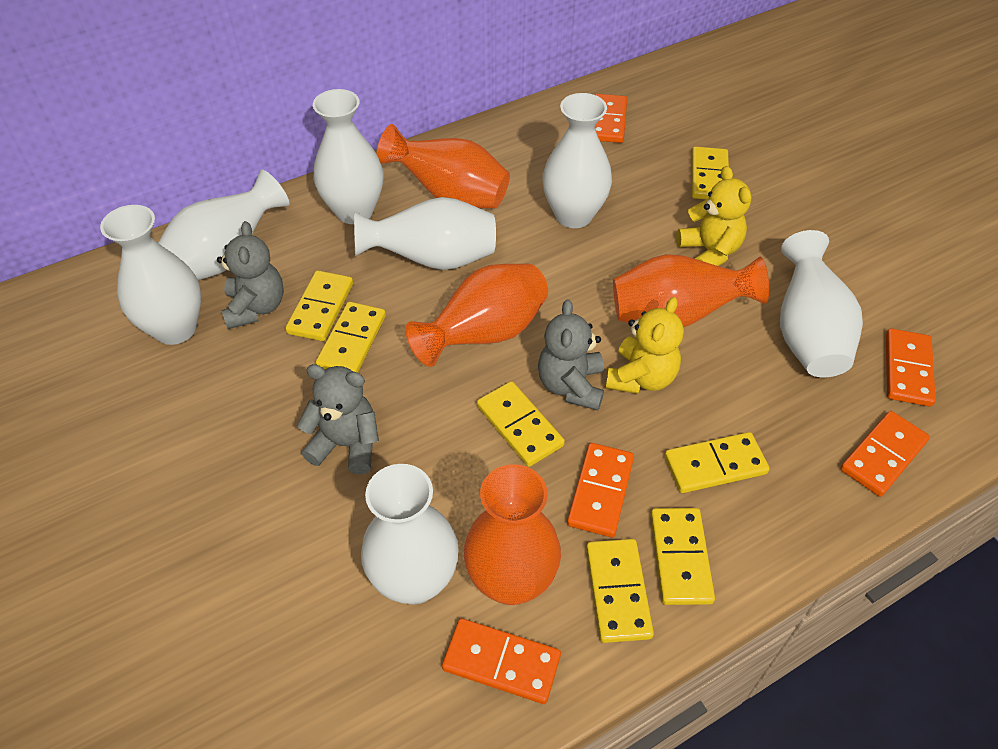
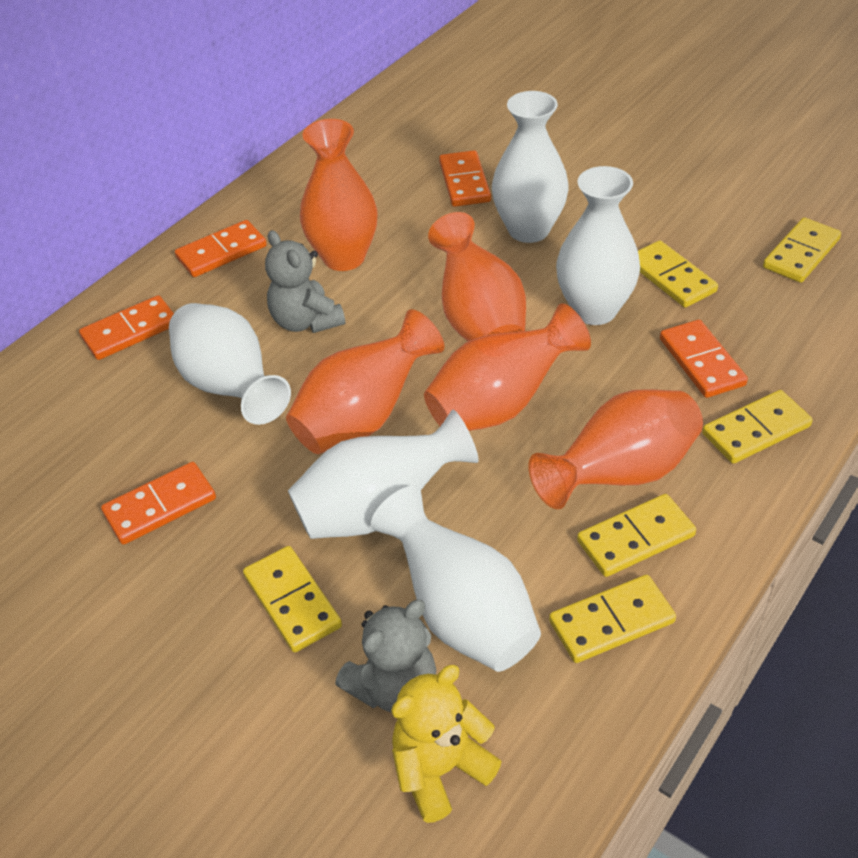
grey teddy bear: [217,221,284,329] [297,364,379,474] [538,299,604,410] = 3 -> [265,230,345,333] [335,600,436,712] = 2
orange vase: [376,124,510,208] [405,264,548,367] [464,464,561,605] [613,254,769,327] = 4 -> [286,309,445,454] [300,119,378,271] [424,304,591,431] [428,212,526,341] [528,389,703,509] = 5
white vase: [100,205,201,345] [158,170,289,280] [313,89,383,224] [354,197,496,270] [361,464,459,604] [542,93,612,228] [780,230,863,377] = 7 -> [169,303,291,425] [288,410,479,539] [371,486,541,672] [492,91,569,243] [556,166,640,325] = 5
yellow domino: [285,270,353,341] [316,302,386,373] [477,381,565,467] [586,539,654,643] [651,508,715,605] [664,432,770,493] [692,146,729,199] = 7 -> [243,546,342,652] [549,575,676,663] [577,494,696,577] [638,240,718,308] [702,390,813,464] [763,217,841,283] = 6
yellow teddy bear: [606,297,684,394] [676,166,751,266] = 2 -> [391,665,502,823] = 1

